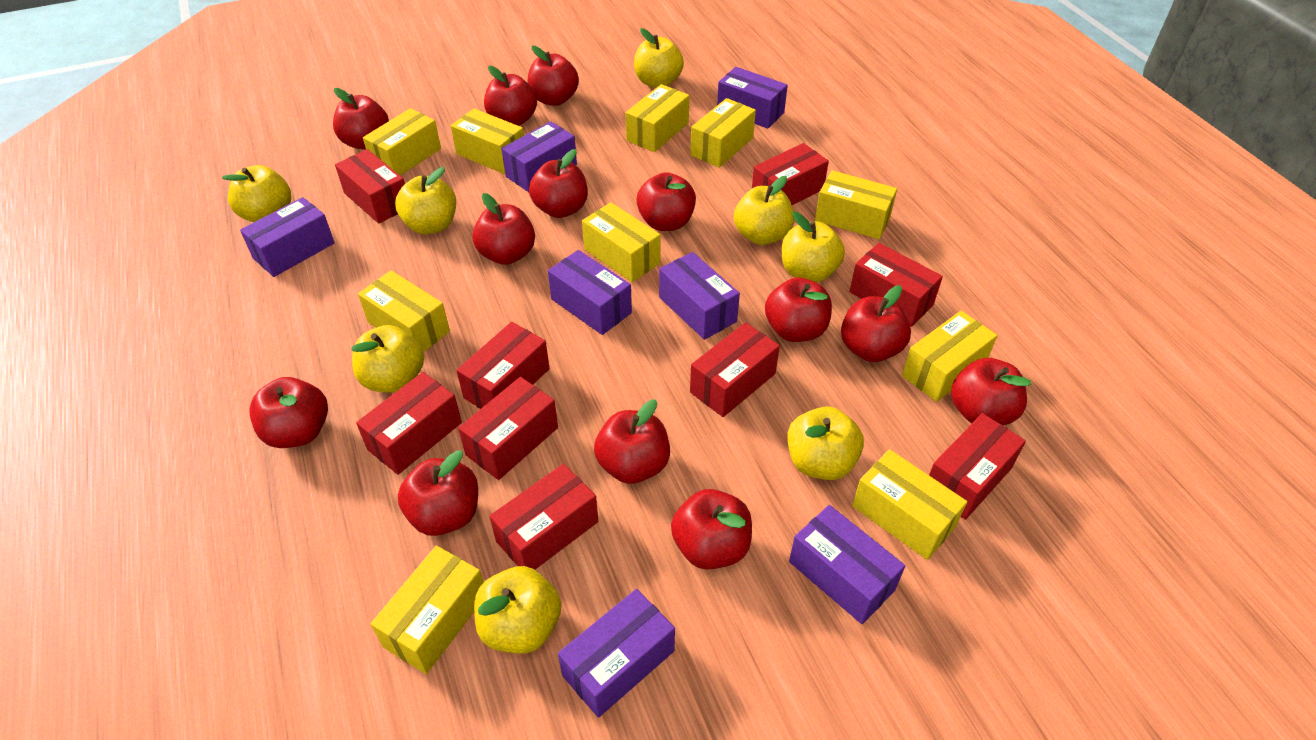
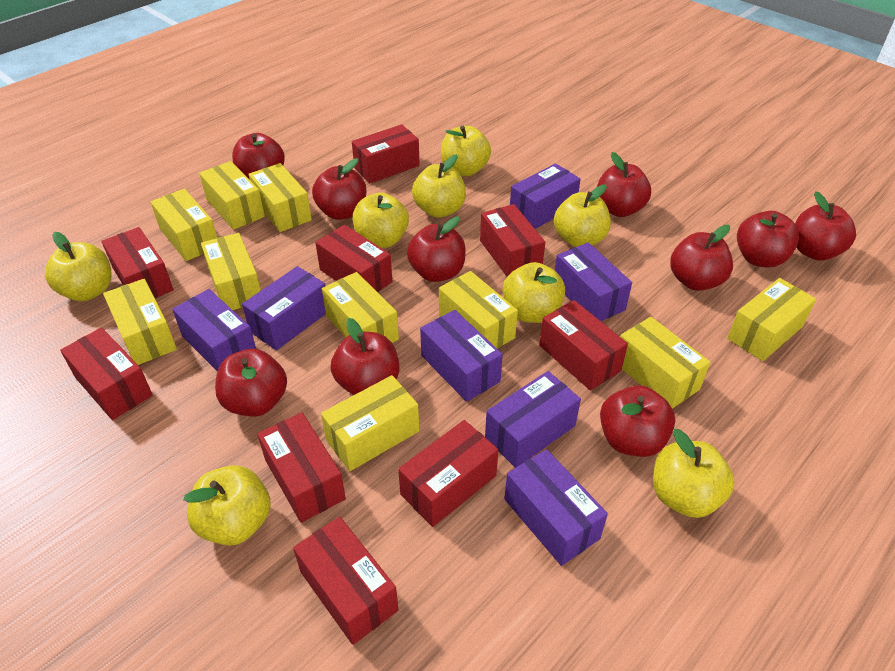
red apple: [249,377,328,448] [333,88,389,149] [398,450,478,536] [472,193,535,265] [484,66,537,126] [528,46,579,106] [529,149,588,218] [594,400,670,484] [636,172,696,231] [671,489,752,570] [765,277,832,342] [841,285,911,362] [951,358,1031,426] = 13 -> [215,349,287,417] [232,133,285,180] [312,158,366,220] [331,318,399,395] [407,217,466,282] [597,152,651,217] [600,385,675,457] [670,225,733,291] [737,211,799,268] [795,191,856,260] = 10

